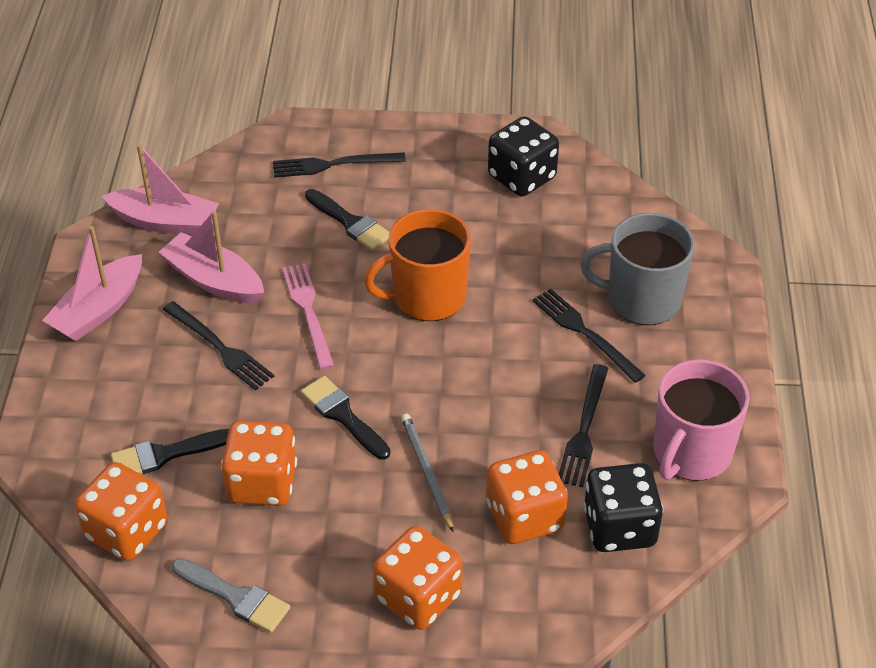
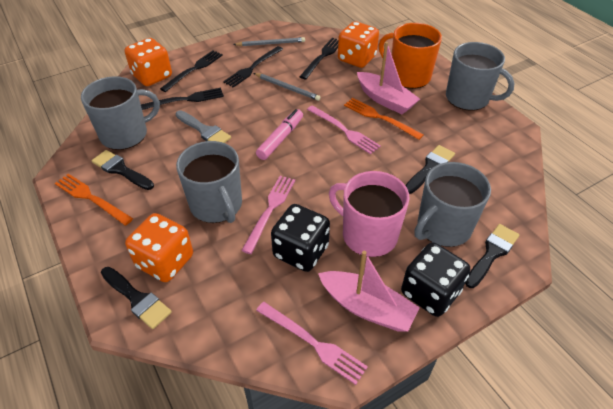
black brush: [111,429,229,474] [301,376,390,460] [305,189,390,251] = 3 -> [92,150,154,190] [101,267,172,329] [406,145,455,194] [465,224,519,288] = 4
grey mug: [580,213,695,325] = 1 -> [81,76,160,150] [176,141,242,223] [414,162,491,247] [446,42,515,111] = 4
grey pencil: [401,414,453,532] = 1 -> [233,37,305,46] [254,73,320,101] = 2
orange dice: [75,462,167,561] [221,420,297,506] [373,526,462,630] [487,450,568,544] = 4 -> [124,38,172,86] [125,213,193,282] [338,21,379,68] = 3
orange fork: none = 0 -> [55,174,133,225] [344,98,423,140] = 2
pink boat: [42,226,142,341] [102,144,219,235] [159,210,264,304] = 3 -> [318,251,420,332] [357,42,420,114] = 2
pink fork: [282,263,334,370] = 1 -> [241,176,295,254] [256,302,368,385] [307,105,381,154] = 3
pink marker: none = 0 -> [256,109,303,160] = 1

